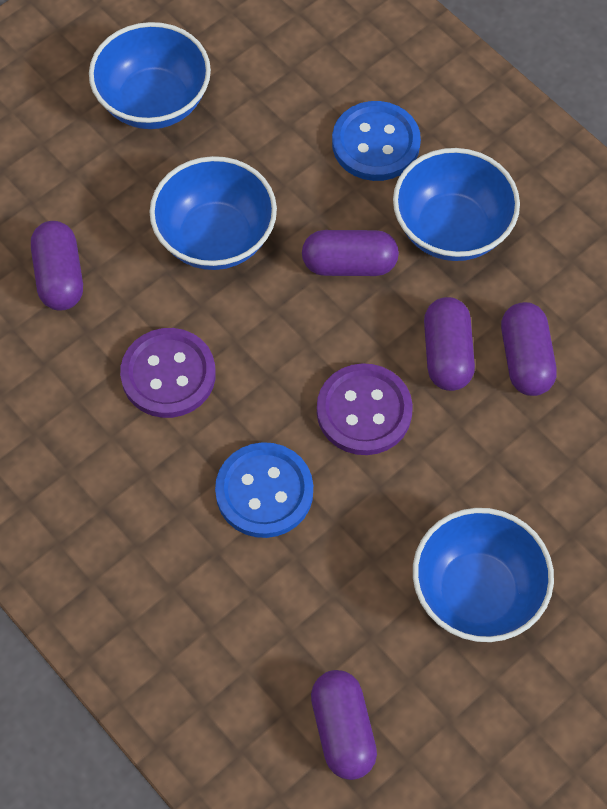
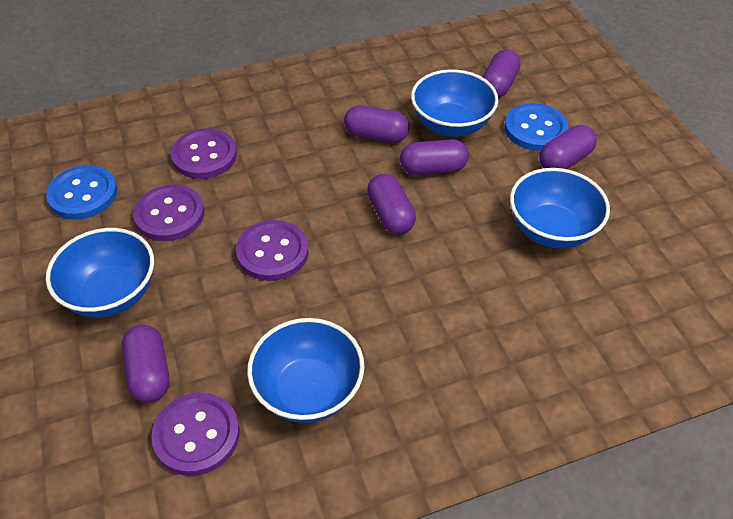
purple button: [120,328,216,418] [317,363,413,455] = 2 -> [133,185,204,241] [151,392,240,476] [171,128,237,179] [236,220,309,281] = 4
purple capsule: [31,221,83,311] [302,230,399,276] [311,670,377,780] [424,297,475,391] [501,302,557,396] = 5 -> [122,325,170,403] [344,105,409,143] [367,174,416,235] [400,139,469,175] [482,49,521,98] [539,125,597,169] = 6

